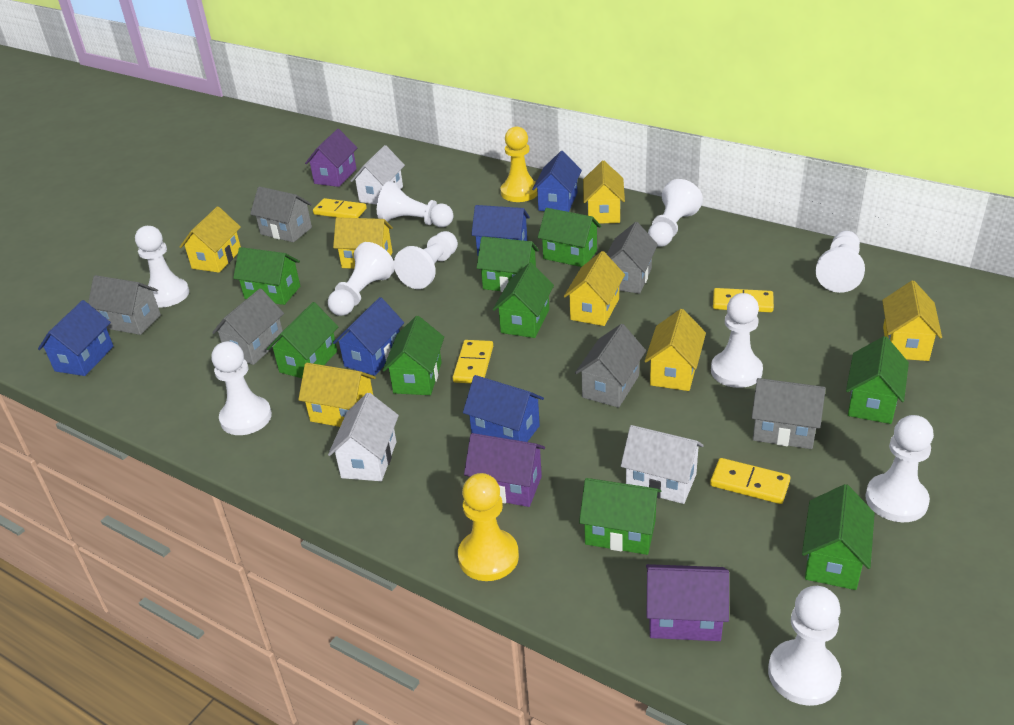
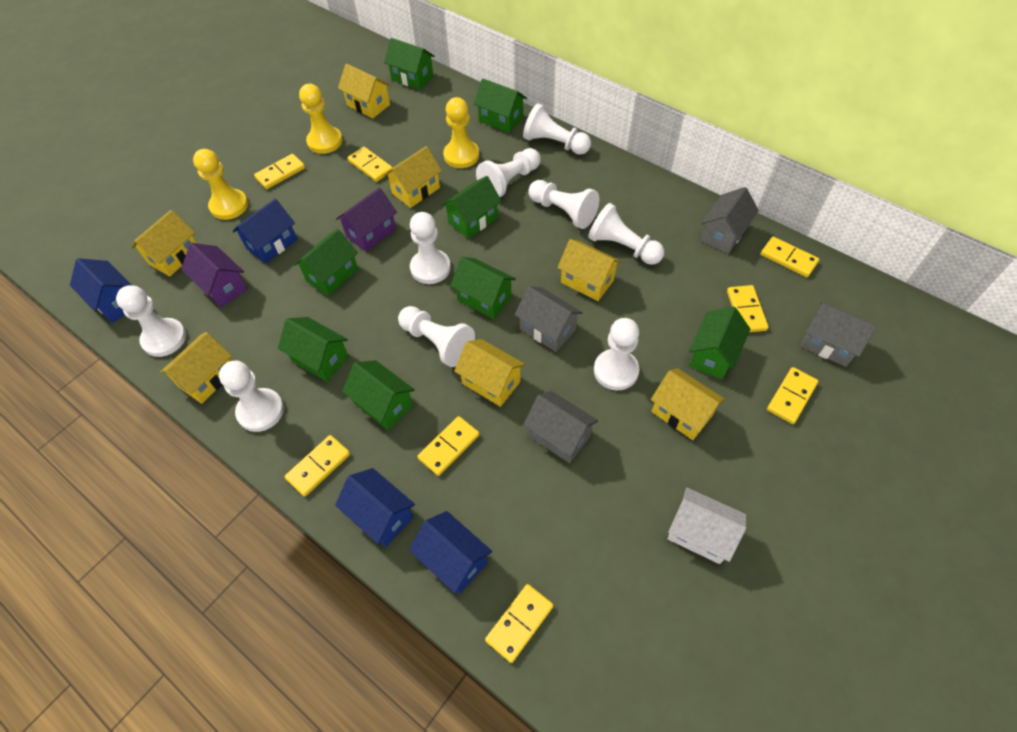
blue house: [38,300,114,376] [333,297,404,376] [463,375,544,442] [471,205,530,255] [532,151,582,212] = 5 -> [70,258,132,323] [233,199,297,264] [335,468,415,547] [409,511,492,594] = 4
green house: [233,247,300,305] [267,302,338,378] [383,316,444,395] [477,236,539,292] [493,263,554,338] [538,208,601,267] [579,478,661,555] [802,484,875,590] [846,336,909,424] = 9 -> [278,317,349,382] [294,229,358,296] [342,360,415,430] [384,38,435,90] [441,176,502,239] [450,257,516,319] [474,78,527,133] [689,306,750,380] = 8
grey house: [88,275,161,335] [212,289,284,365] [250,186,312,242] [575,324,646,408] [607,222,658,294] [752,378,826,449] = 6 -> [515,286,583,352] [523,391,598,463] [701,187,759,254] [800,302,877,367] = 4
purple house: [305,129,358,187] [464,433,545,507] [646,564,729,641] = 3 -> [181,243,248,308] [336,188,397,252] = 2
white house: [328,393,399,481] [351,145,405,205] [621,425,704,504] = 3 -> [668,488,746,564] = 1
white pawn: [135,226,189,308] [211,341,272,435] [328,242,395,316] [377,181,454,227] [394,231,458,289] [648,179,703,247] [711,293,763,388] [768,586,841,706] [816,231,865,293] [865,415,934,522] = 10 -> [116,285,186,357] [219,361,284,432] [398,306,475,367] [410,212,451,284] [476,148,541,197] [523,103,591,155] [528,180,599,229] [588,203,664,265] [594,318,640,390] = 9
yellow domino: [313,198,367,218] [453,340,493,383] [710,458,791,504] [713,288,774,312] = 4 -> [254,154,305,189] [284,435,350,497] [347,147,393,182] [417,416,480,476] [485,584,554,663] [727,285,769,332] [761,237,819,277] [767,367,818,424] = 8
yellow pawn: [458,473,519,581] [500,126,538,202] = 2 -> [193,149,248,220] [299,84,343,154] [443,97,479,168] = 3

